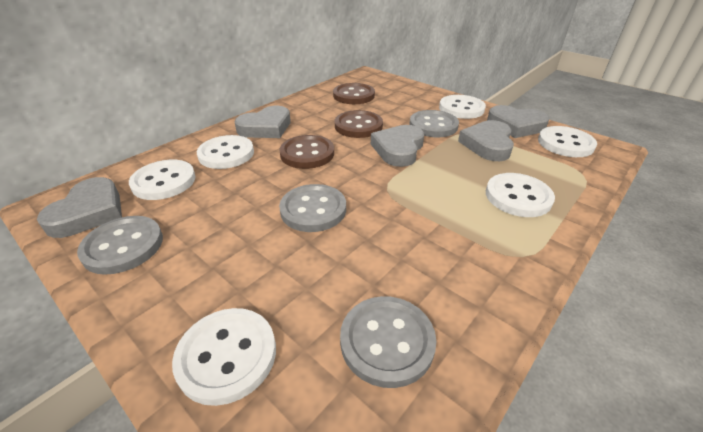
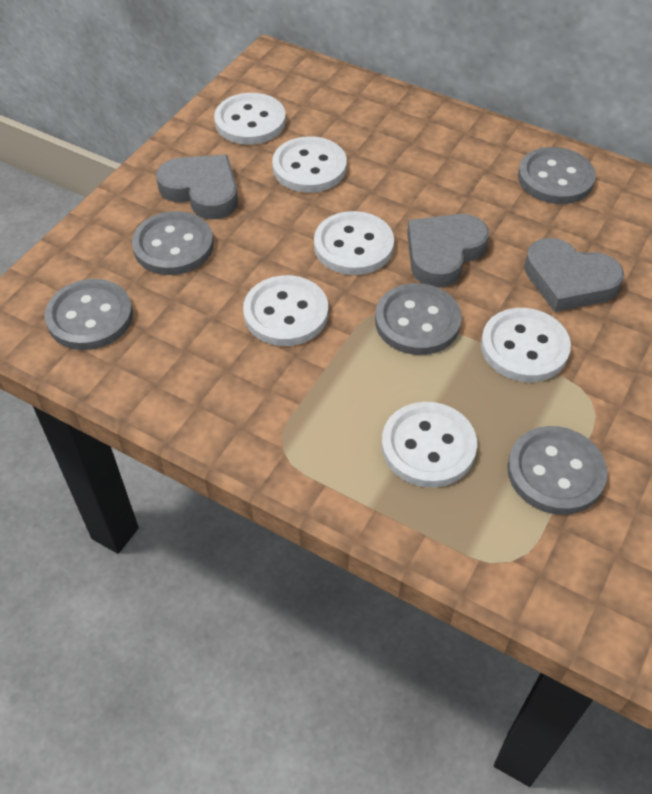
brown button: [279,135,334,169] [333,83,375,104] [335,110,383,138] = 3 -> none = 0
grey button: [77,216,163,275] [279,184,346,232] [340,296,436,388] [409,110,459,137] = 4 -> [44,279,133,350] [132,211,214,275] [375,283,462,355] [507,426,608,515] [518,147,596,204] = 5
grey heart: [37,177,122,238] [235,106,291,138] [371,125,424,167] [458,120,514,161] [487,105,550,138] = 5 -> [156,155,238,219] [407,214,489,288] [524,238,624,312] = 3

